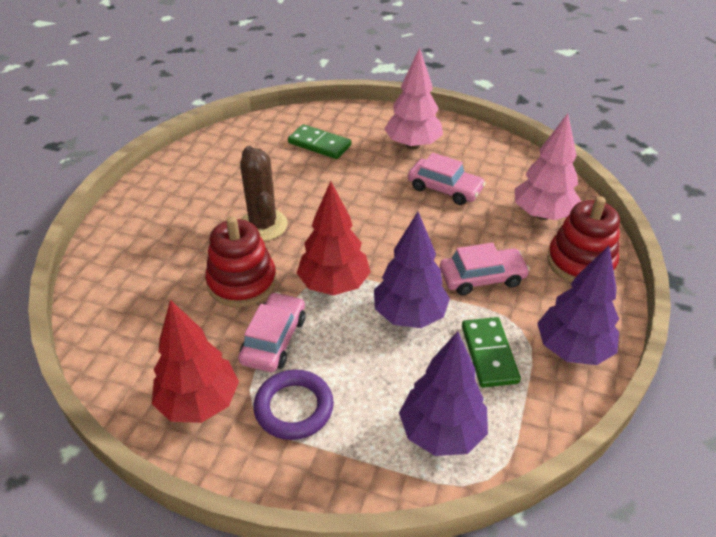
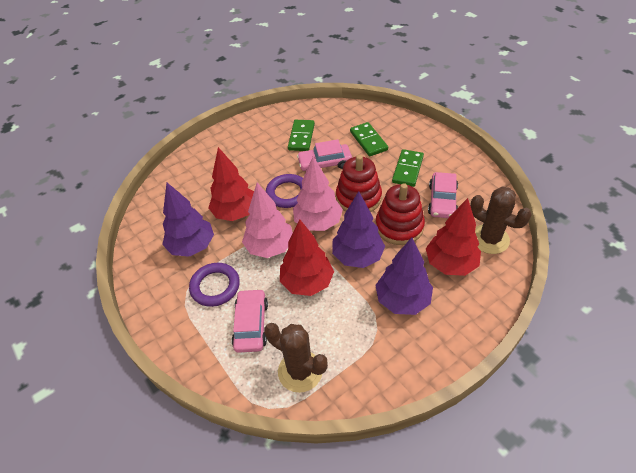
brown cactus: [240,146,288,241] = 1 -> [264,323,328,393] [470,186,532,254] = 2
green domino: [288,124,351,159] [462,317,521,388] = 2 -> [288,120,315,151] [350,122,388,156] [392,149,424,187] = 3
purple ring: [253,370,334,440] = 1 -> [189,263,240,307] [266,174,303,208] = 2
red tree: [152,300,239,423] [297,181,371,295] = 2 -> [208,147,254,221] [280,219,334,296] [426,198,481,276] = 3

